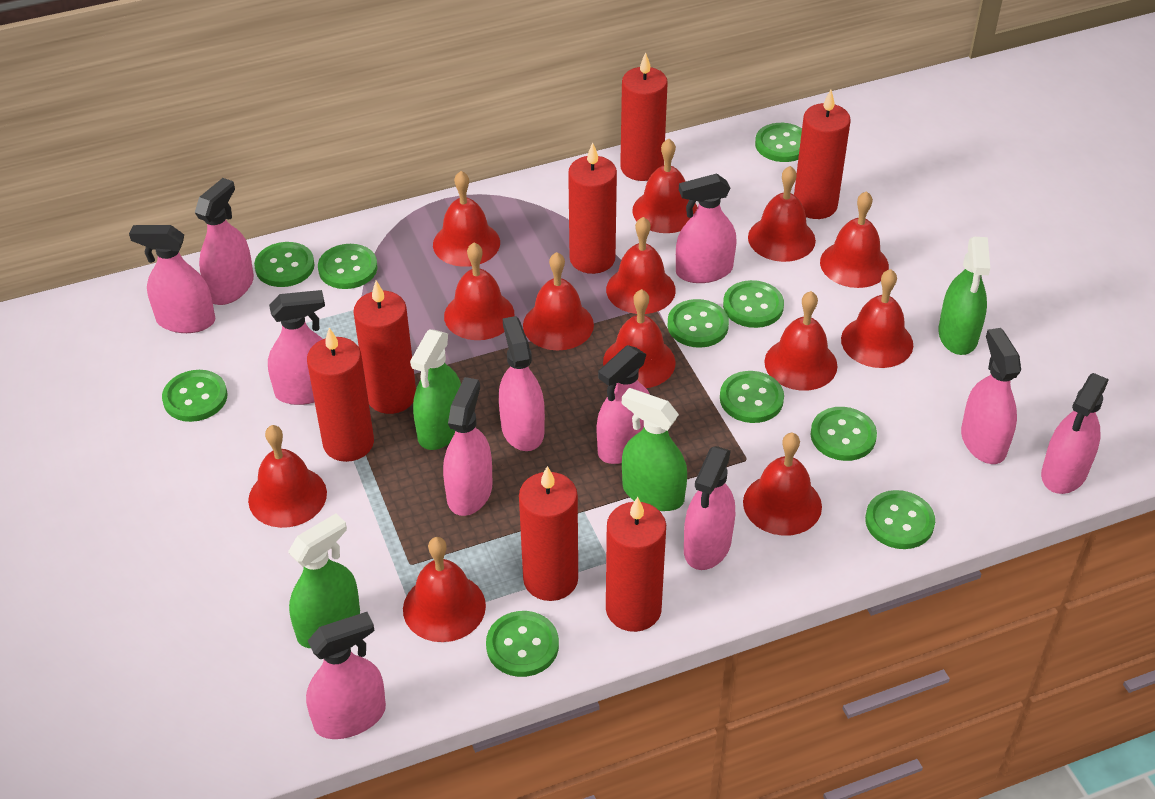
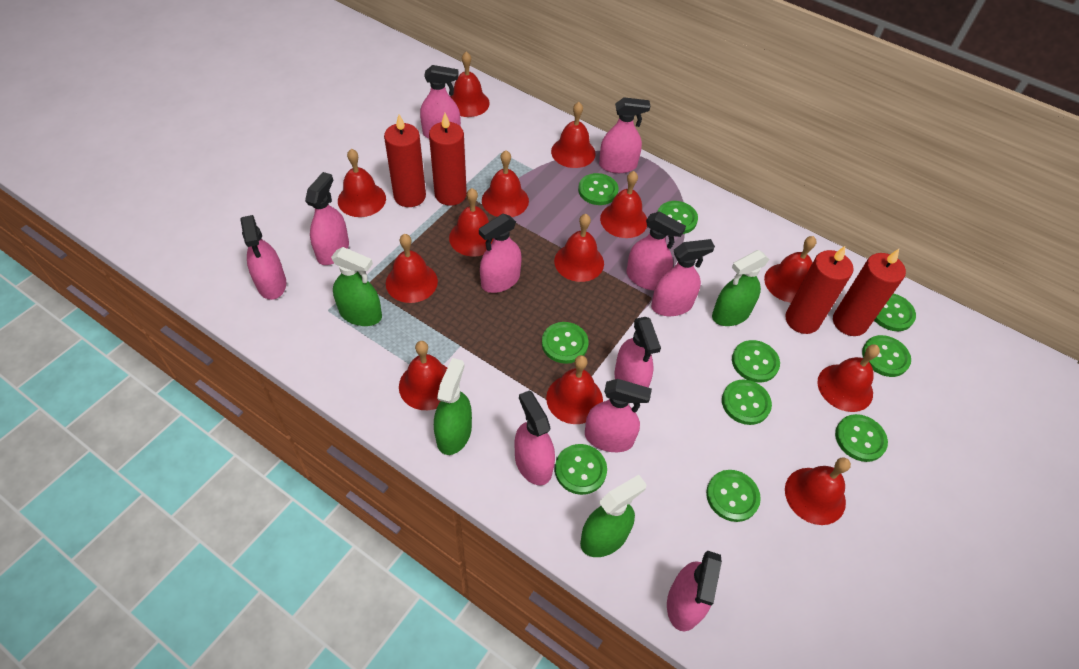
red candle: [307,328,374,462] [354,281,416,414] [519,466,578,601] [568,143,617,274] [606,497,666,632] [620,52,668,181] [794,90,851,219] = 7 -> [384,114,426,207] [429,113,467,206] [785,246,854,334] [833,249,906,336] = 4

